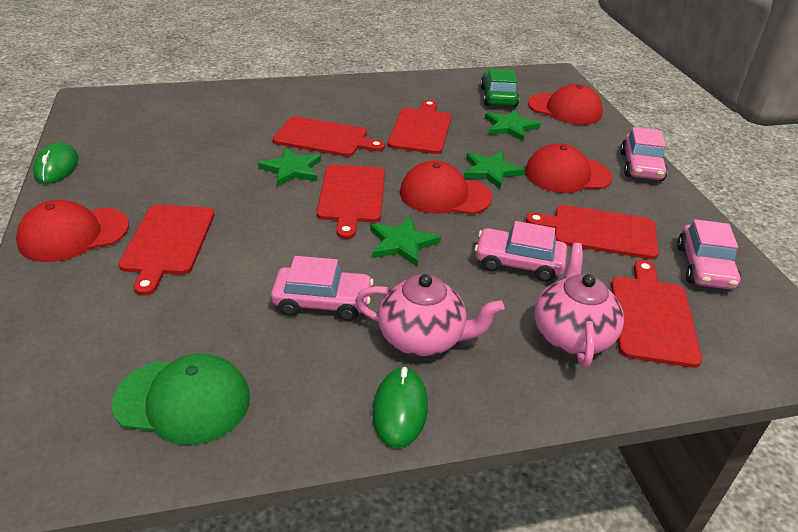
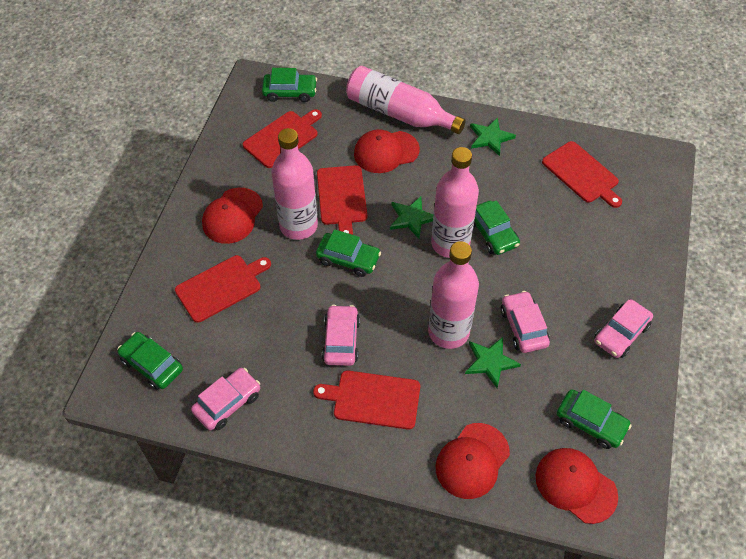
green cap: [112,353,250,445] = 1 -> none = 0
green car: [481,69,519,107] = 1 -> [117,332,183,390] [262,68,317,102] [316,229,381,277] [473,200,520,255] [557,389,632,449] = 5
green mouse: [33,142,79,184] [373,367,428,448] = 2 -> none = 0
green star: [258,147,321,186] [370,216,441,267] [464,151,525,189] [485,109,540,141] = 4 -> [390,196,433,238] [465,337,521,388] [470,117,516,156] = 3
pink bottle: none = 0 -> [271,128,318,240] [346,66,466,134] [428,241,479,349] [431,147,479,258] = 4
pink teapot: [355,274,505,357] [534,243,624,368] = 2 -> none = 0
red cutting board: [118,205,215,296] [273,116,385,157] [317,165,385,239] [388,100,452,154] [526,205,659,259] [611,260,702,368] = 6 -> [175,255,271,323] [243,109,322,168] [313,370,420,430] [317,165,367,235] [542,141,622,208] = 5

